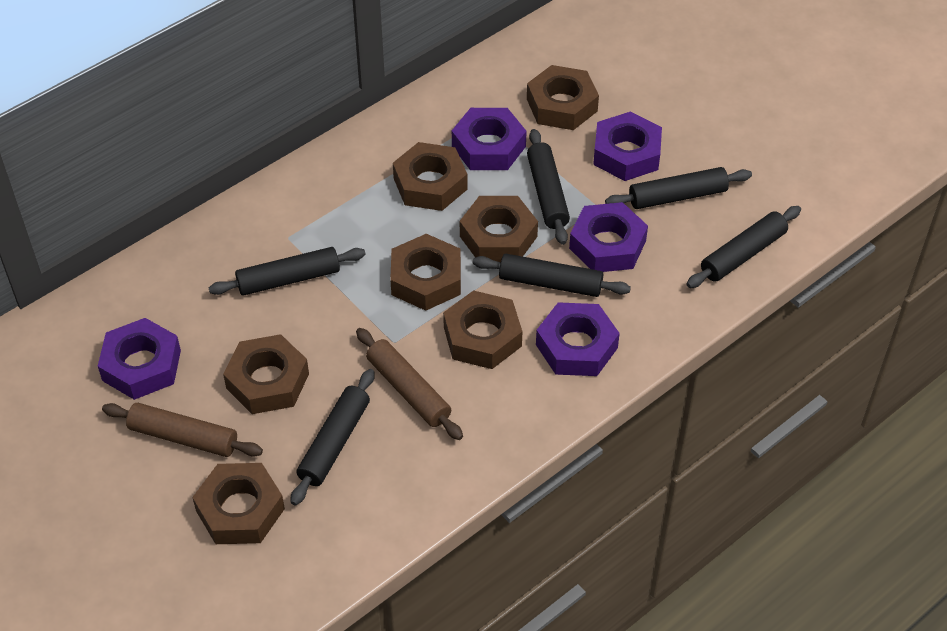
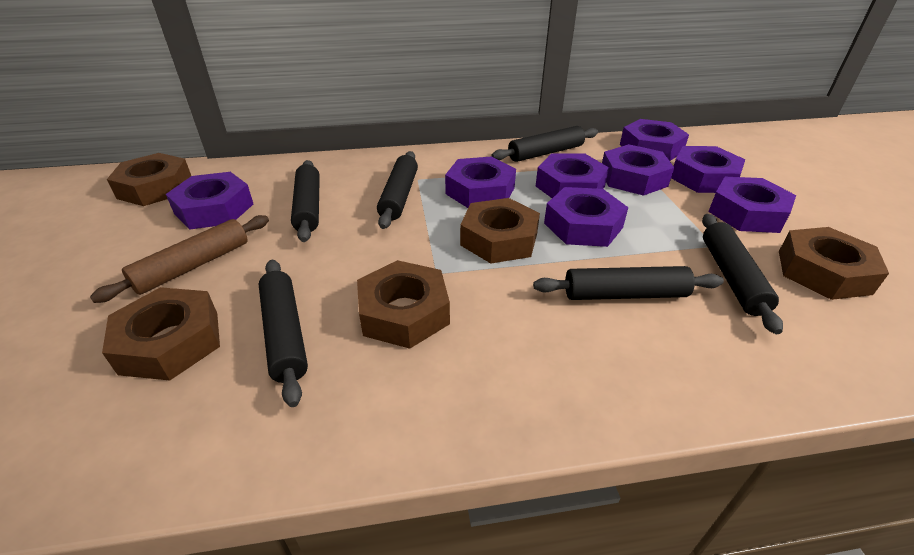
brown nut: [192,463,285,544] [223,334,309,414] [390,234,461,311] [393,142,467,211] [443,290,523,369] [460,196,538,262] [527,65,599,130] = 7 -> [102,287,220,381] [107,153,191,206] [357,260,450,349] [460,198,540,263] [779,227,889,300] = 5
brown rolling pin: [102,403,263,457] [356,328,463,440] = 2 -> [90,215,269,303] = 1
purple nut: [98,318,181,400] [452,108,527,170] [536,302,620,376] [569,202,648,272] [593,111,662,181] = 5 -> [166,172,253,229] [445,156,516,208] [536,153,609,198] [544,187,628,247] [602,144,674,196] [620,119,689,161] [671,146,745,193] [708,177,796,233] = 8

